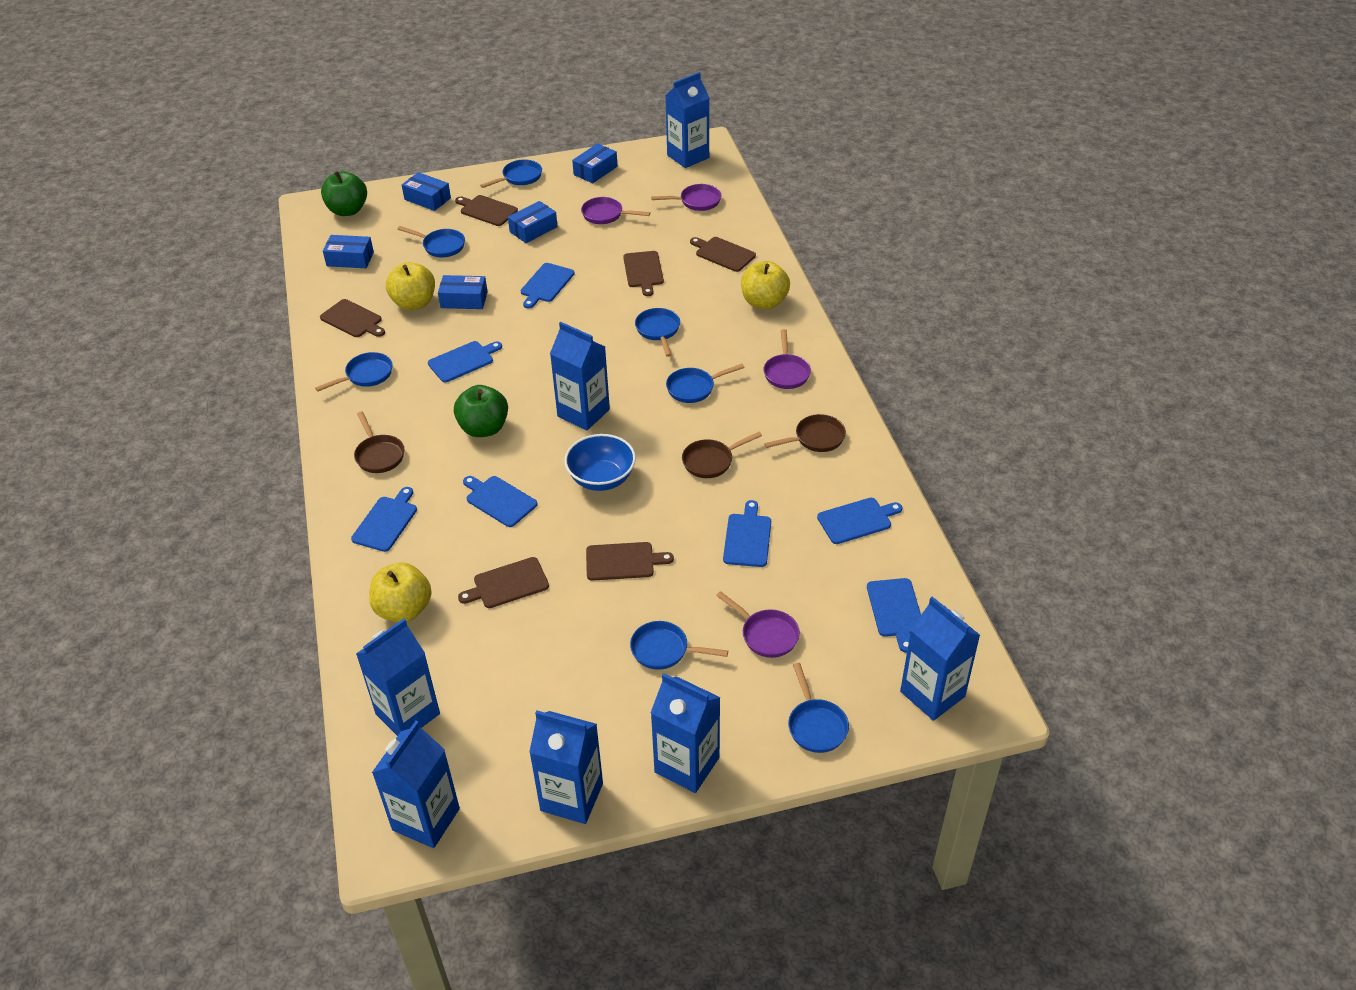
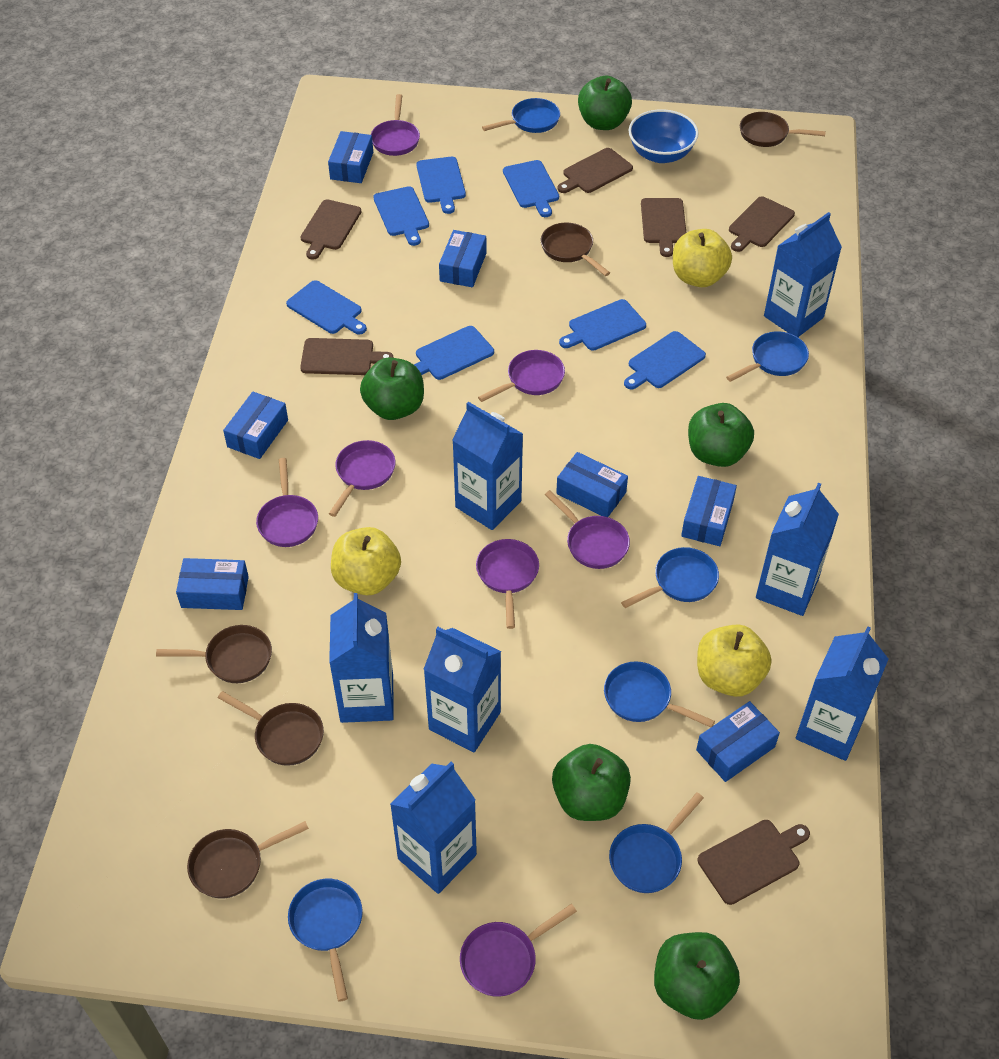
blue box: [323,235,374,268] [402,172,451,211] [438,275,488,309] [508,201,558,243] [572,143,617,183] = 5 -> [176,558,249,610] [223,392,288,459] [328,131,373,183] [439,230,487,287] [556,452,628,517] [681,476,737,546] [696,701,780,782] = 7
blue pan: [315,352,392,391] [398,226,465,257] [480,160,542,188] [630,621,728,670] [635,308,680,357] [666,364,745,403] [788,663,849,753] = 7 -> [288,879,363,1002] [482,98,560,133] [604,661,715,727] [609,792,704,893] [621,547,719,608] [726,331,809,382] = 6
brown pan: [354,412,405,473] [682,432,762,478] [764,414,846,452] = 3 -> [156,625,272,683] [187,821,309,898] [218,691,324,766] [541,223,610,276] [740,112,826,147] = 5
green apple: [321,171,367,216] [454,385,508,437] = 2 -> [360,357,424,420] [552,744,631,821] [578,76,632,130] [654,932,740,1020] [688,403,754,467] = 5
purple pan: [581,197,650,224] [651,184,721,211] [716,591,800,658] [763,329,811,389] = 4 -> [256,458,318,547] [329,440,395,517] [371,94,420,156] [460,904,577,997] [476,539,539,629] [478,350,565,402] [545,490,630,569] = 7

